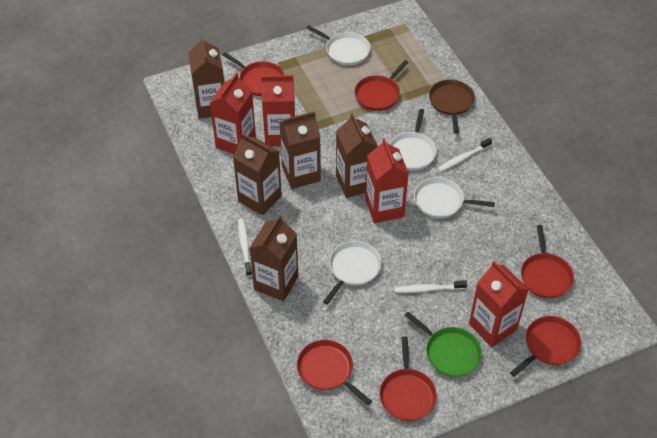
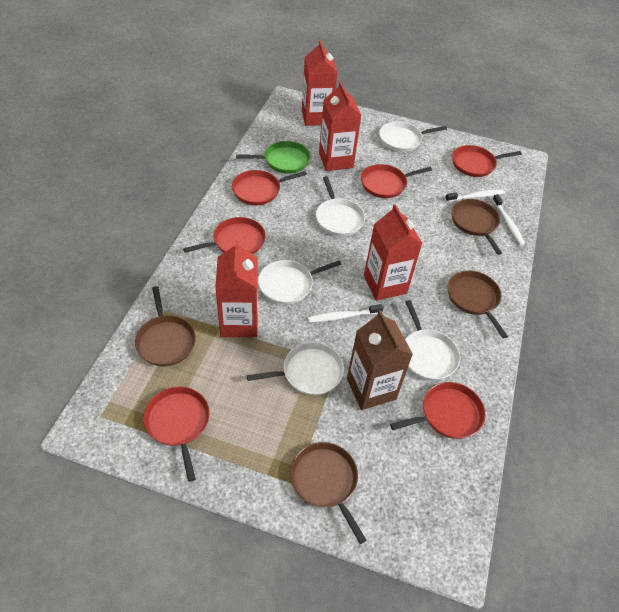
brown carton: [188,36,224,119] [233,133,282,216] [250,215,298,301] [279,111,321,189] [336,113,378,198] = 5 -> [347,310,413,410] = 1
brown pan: [429,79,475,134] = 1 -> [135,286,196,366] [290,442,366,544] [448,271,508,338] [451,199,502,255] = 4
white pan: [306,25,370,65] [323,241,382,305] [390,109,436,170] [414,177,495,218] = 4 -> [247,342,344,395] [258,260,342,304] [316,176,365,236] [379,121,447,152] [405,300,460,380] = 5

